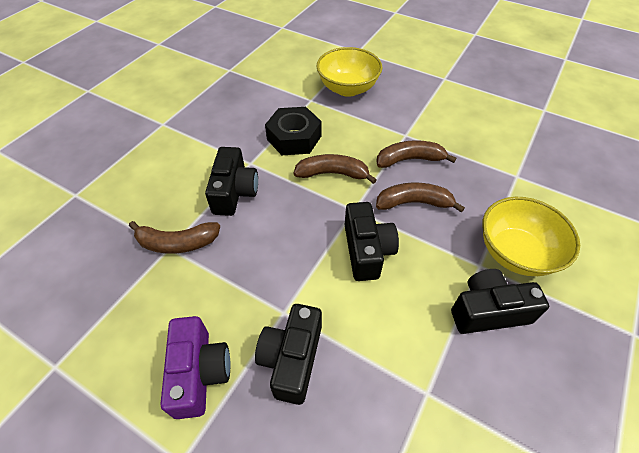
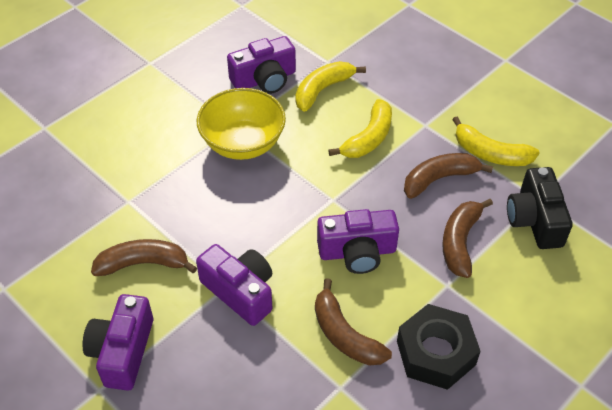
black camera: [205,147,258,216] [255,304,322,405] [345,202,399,281] [451,269,549,334] = 4 -> [507,167,573,249] = 1
purple camera: [160,316,231,419] = 1 -> [83,294,153,391] [196,244,273,326] [227,36,296,94] [317,209,399,274] = 4
yellow banana: none = 0 -> [295,61,366,112] [328,99,392,158] [452,117,540,166] = 3
yellow bowl: [317,47,382,97] [482,197,580,276] = 2 -> [197,88,286,160] = 1

